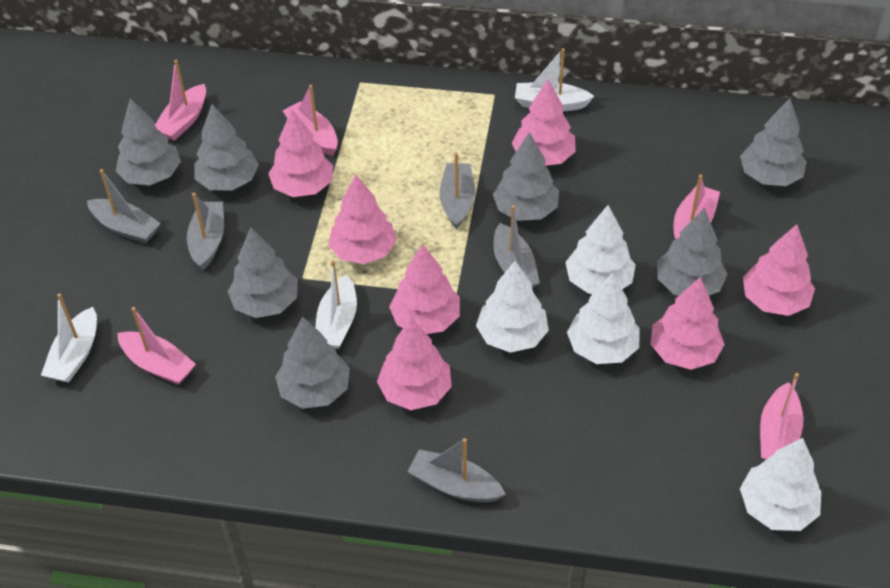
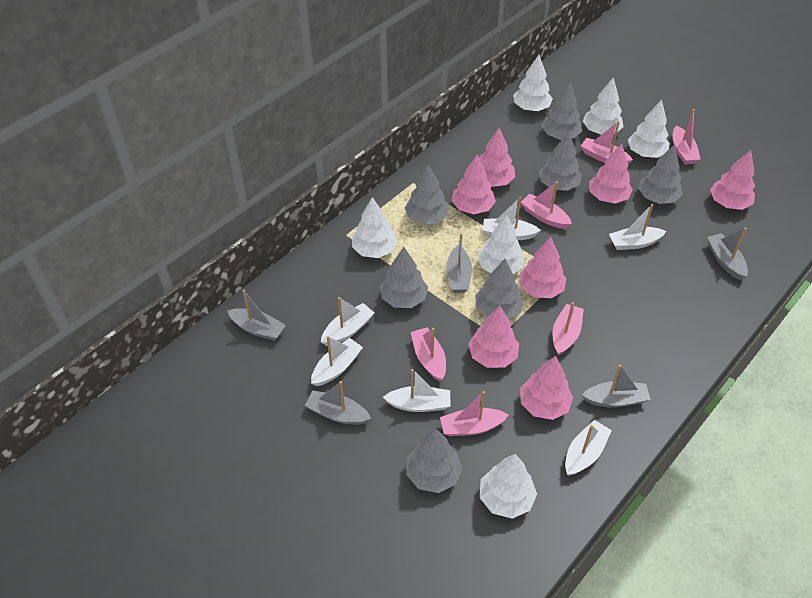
pink boat: [117,307,196,385] [155,60,206,141] [282,85,338,156] [674,174,720,239] [760,373,803,461] = 5 -> [411,327,446,381] [440,391,509,436] [521,181,572,229] [553,302,584,356] [581,121,633,164] [673,109,701,165] = 6
white boat: [41,293,97,383] [315,260,357,349] [515,48,594,111] = 3 -> [311,336,363,386] [321,297,374,346] [383,369,451,412] [483,197,541,240] [565,420,612,476] [609,204,666,250] = 6
white tree: [476,261,549,353] [565,205,636,294] [567,273,640,364] [740,438,821,531] = 4 -> [352,197,398,258] [478,215,524,274] [480,454,537,519] [513,55,553,111] [583,77,624,135] [628,99,670,158] = 6

